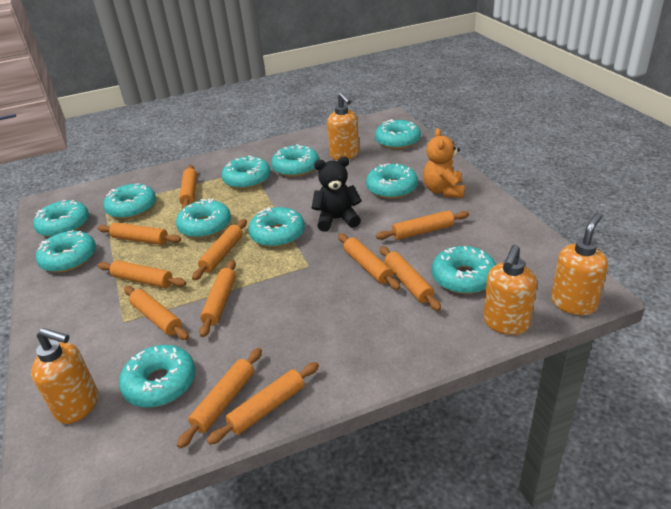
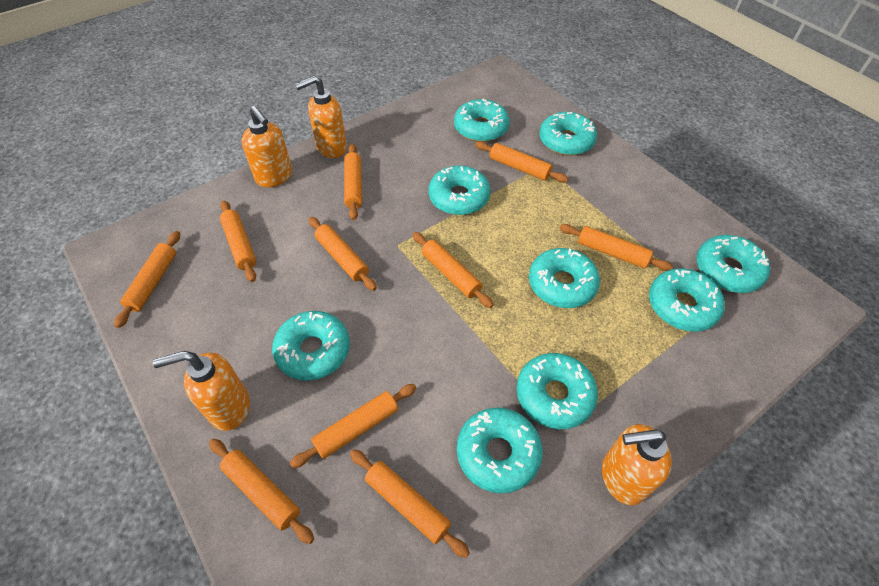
black teddy bear: [312,156,362,232] = 1 -> none = 0
orange rolling pin: [97,222,181,245] [98,260,186,288] [124,286,189,340] [177,348,262,449] [179,165,197,209] [192,219,247,281] [199,260,236,337] [207,362,319,445] [338,233,400,290] [376,210,469,240] [380,246,441,311] = 11 -> [114,231,180,328] [209,439,314,544] [220,200,256,282] [289,384,416,468] [309,217,377,291] [344,144,362,220] [350,449,470,558] [413,232,493,308] [475,141,569,183] [560,224,673,271] = 10
orange teddy bear: [423,128,465,198] = 1 -> none = 0
turquoise donut: [33,200,89,237] [36,230,96,273] [103,183,156,219] [119,345,196,408] [176,198,231,238] [221,156,271,189] [248,207,305,247] [271,144,319,177] [366,163,418,199] [375,119,421,149] [432,246,496,294] = 11 -> [272,311,350,381] [429,166,491,215] [454,99,510,142] [457,408,542,493] [517,353,598,429] [529,248,600,308] [539,112,597,156] [649,268,725,332] [696,235,770,293] = 9

